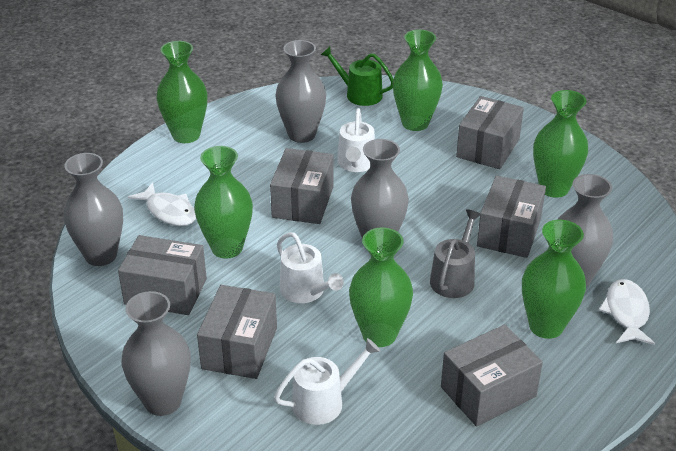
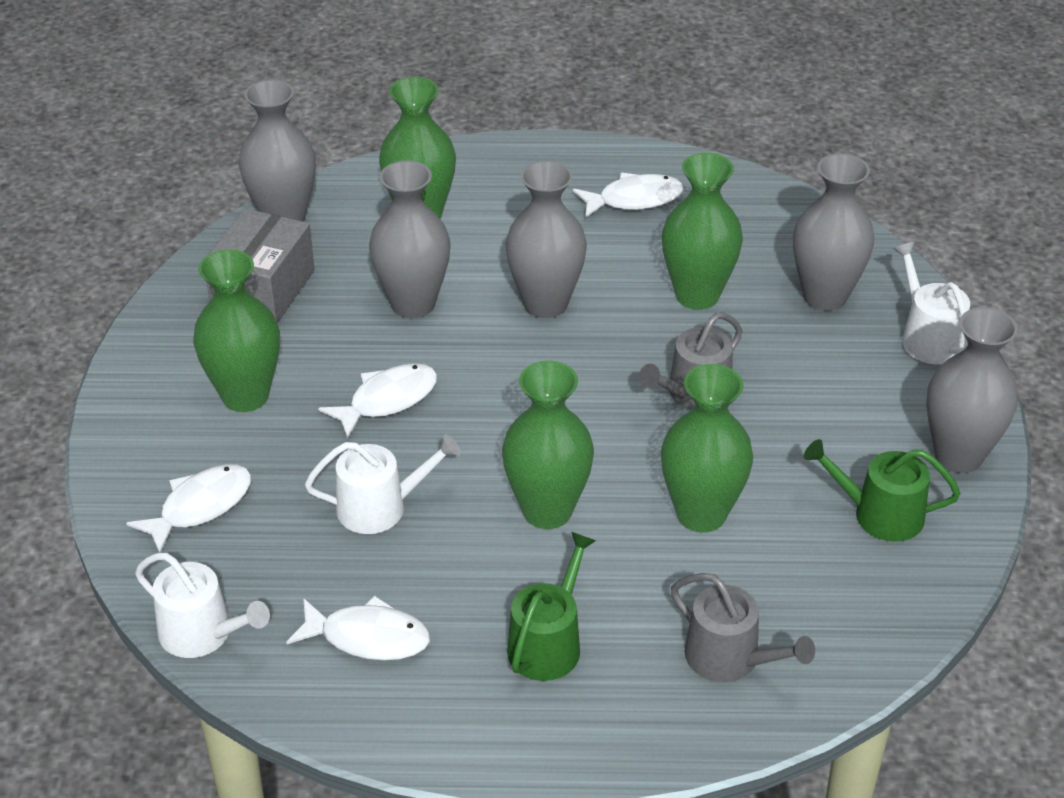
green vase: [156,41,207,143] [194,146,253,259] [349,228,413,347] [393,30,443,131] [522,220,586,339] [533,90,588,198] = 6 -> [193,249,280,412] [379,77,456,219] [502,361,594,529] [661,364,753,533] [662,152,743,310] = 5
green watering can: [321,47,394,106] = 1 -> [507,532,596,681] [804,439,960,542] = 2
grey box: [118,235,207,315] [197,285,277,379] [270,148,334,224] [441,324,543,426] [456,96,524,169] [477,176,546,258] = 6 -> [207,208,315,323] = 1
grey watering can: [430,209,481,298] = 1 -> [639,313,742,410] [671,573,815,682] = 2
white fish: [128,182,196,226] [599,279,655,345] = 2 -> [126,464,251,553] [286,595,430,661] [318,363,437,439] [573,173,684,218] = 4

